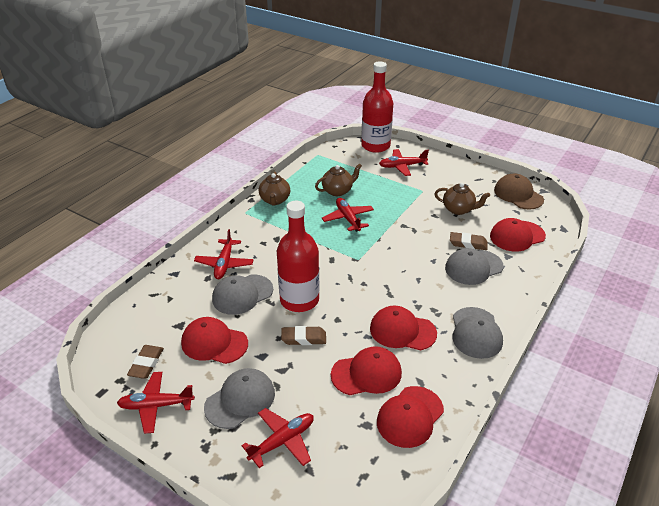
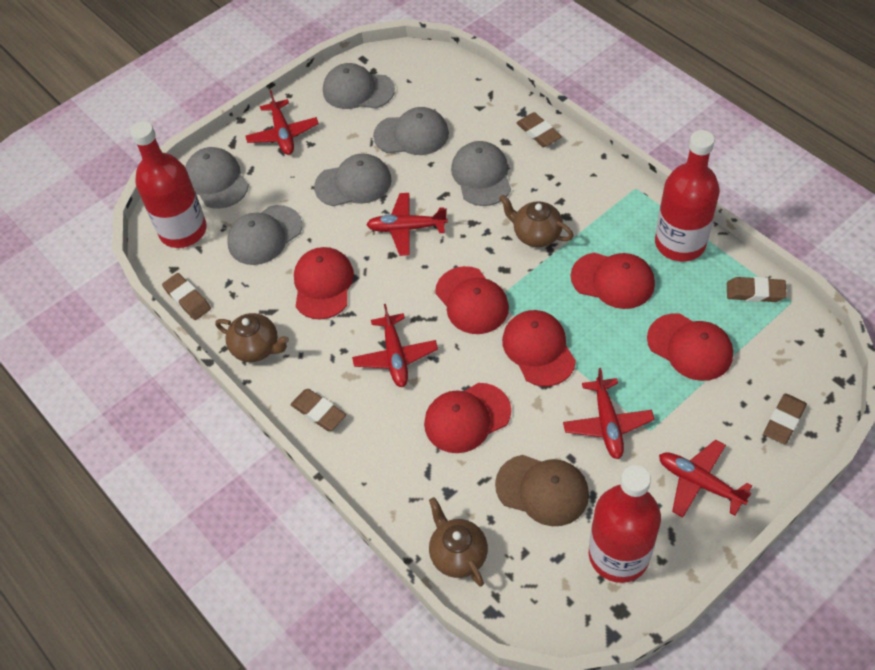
brown eraser: [127,345,164,379] [281,326,326,345] [450,232,488,250] = 3 -> [162,273,211,320] [291,389,346,431] [516,112,562,147] [727,277,787,302] [763,393,807,444] = 5
grey cap: [204,368,275,429] [212,274,273,315] [445,248,503,285] [452,307,503,359] = 4 -> [185,147,249,209] [227,205,302,265] [314,153,391,206] [323,63,395,109] [373,107,449,155] [451,141,511,206] = 6
red bottle: [277,201,319,312] [361,61,393,153] = 2 -> [130,121,207,248] [589,465,661,583] [655,130,720,262] = 3
red cap: [181,317,248,364] [331,346,402,395] [370,306,437,351] [377,386,444,448] [490,218,546,252] = 5 -> [294,247,354,320] [424,383,511,453] [435,266,509,334] [502,310,576,386] [571,253,655,309] [647,313,733,381] = 6

